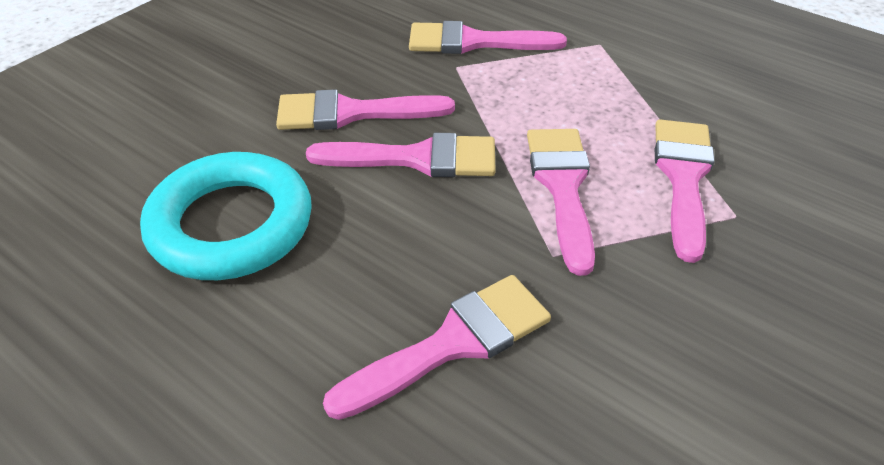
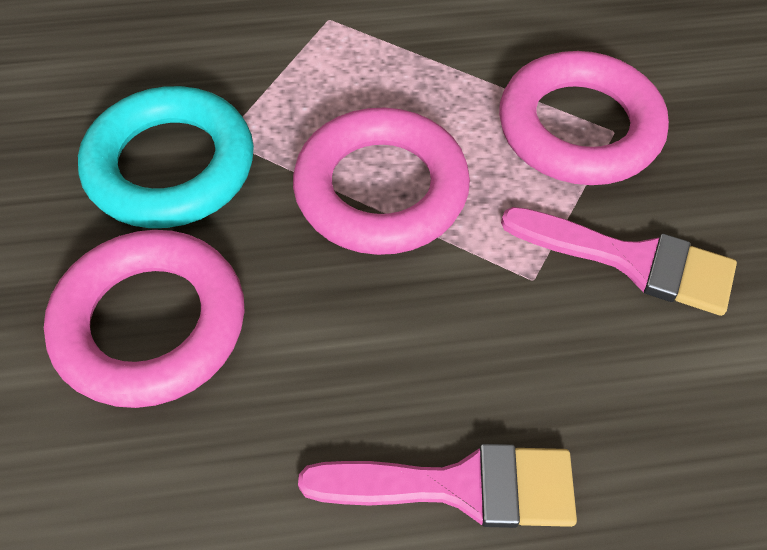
pink brush: [276,89,455,130] [306,133,496,177] [323,275,551,420] [409,21,567,54] [527,129,595,276] [655,119,715,263] = 6 -> [298,444,577,528] [501,207,737,316] = 2
pink ring: none = 0 -> [44,230,245,408] [293,108,470,255] [499,51,669,185] = 3

